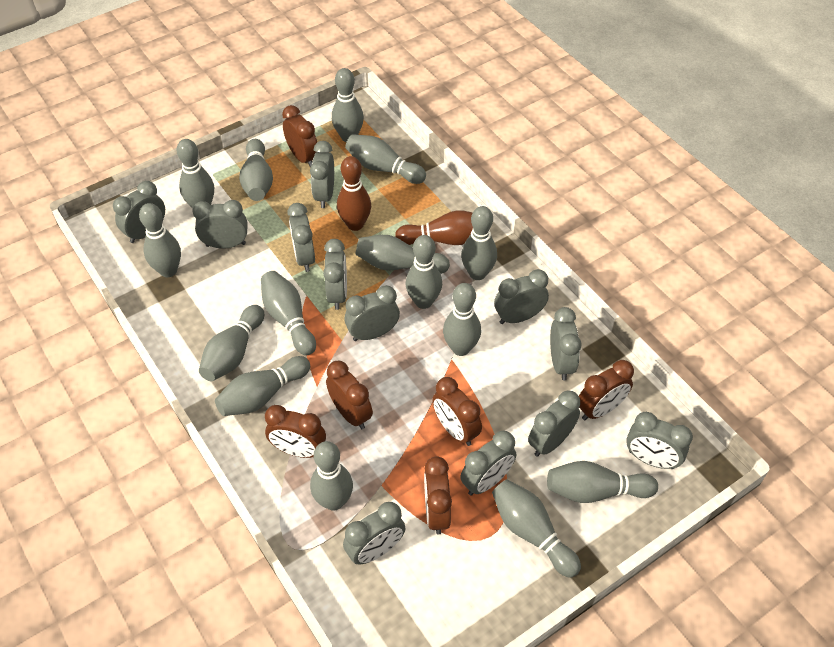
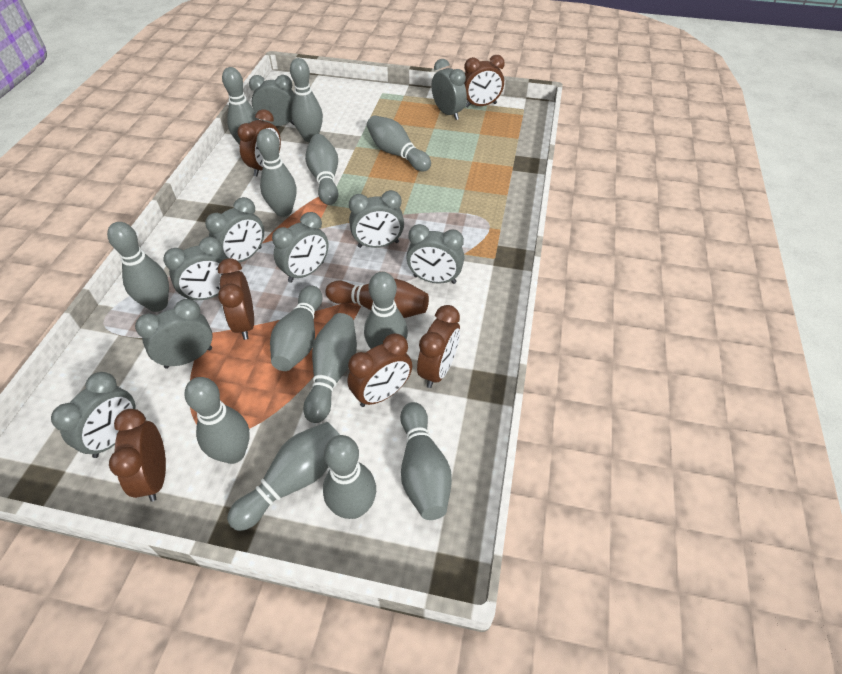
brown bowling pin: [337,156,371,231] [395,210,473,245] = 2 -> [326,279,429,318] = 1
grey bowling pin: [139,203,181,277] [177,139,214,208] [199,305,264,381] [215,356,310,416] [239,139,273,201] [261,271,316,355] [310,441,353,511] [332,68,364,142] [345,134,426,184] [356,235,450,274] [406,235,442,309] [443,283,481,356] [461,206,497,280] [492,479,581,578] [547,461,658,503] = 15 -> [107,222,169,312] [184,377,250,464] [222,67,259,145] [227,422,340,531] [256,129,297,217] [270,286,323,371] [290,58,323,142] [303,313,357,423] [305,134,338,205] [323,435,376,519] [364,272,408,349] [367,115,431,172] [400,402,452,520] = 13
grey clock: [113,181,165,243] [192,200,248,249] [288,203,315,272] [310,141,334,208] [323,239,347,310] [343,502,406,565] [344,285,400,341] [460,430,516,496] [494,269,549,324] [528,390,580,457] [550,307,582,381] [626,412,693,469] = 12 -> [51,372,136,458] [135,299,212,369] [163,237,228,300] [205,197,264,263] [249,75,294,126] [272,212,329,283] [349,190,404,248] [406,224,464,284] [432,59,467,120] = 9

